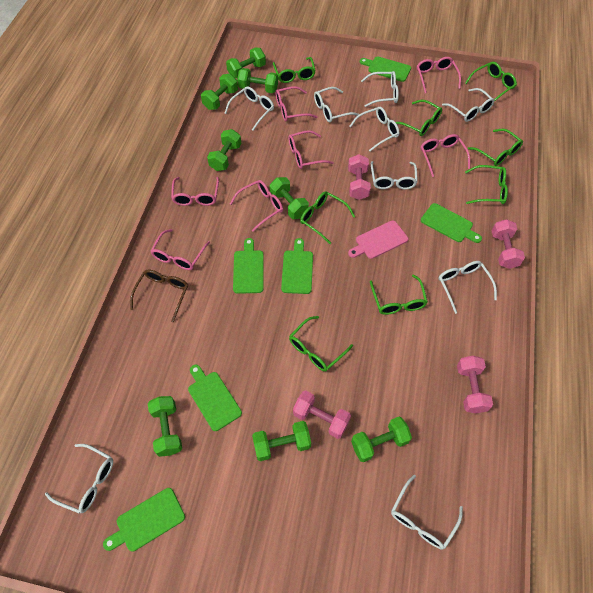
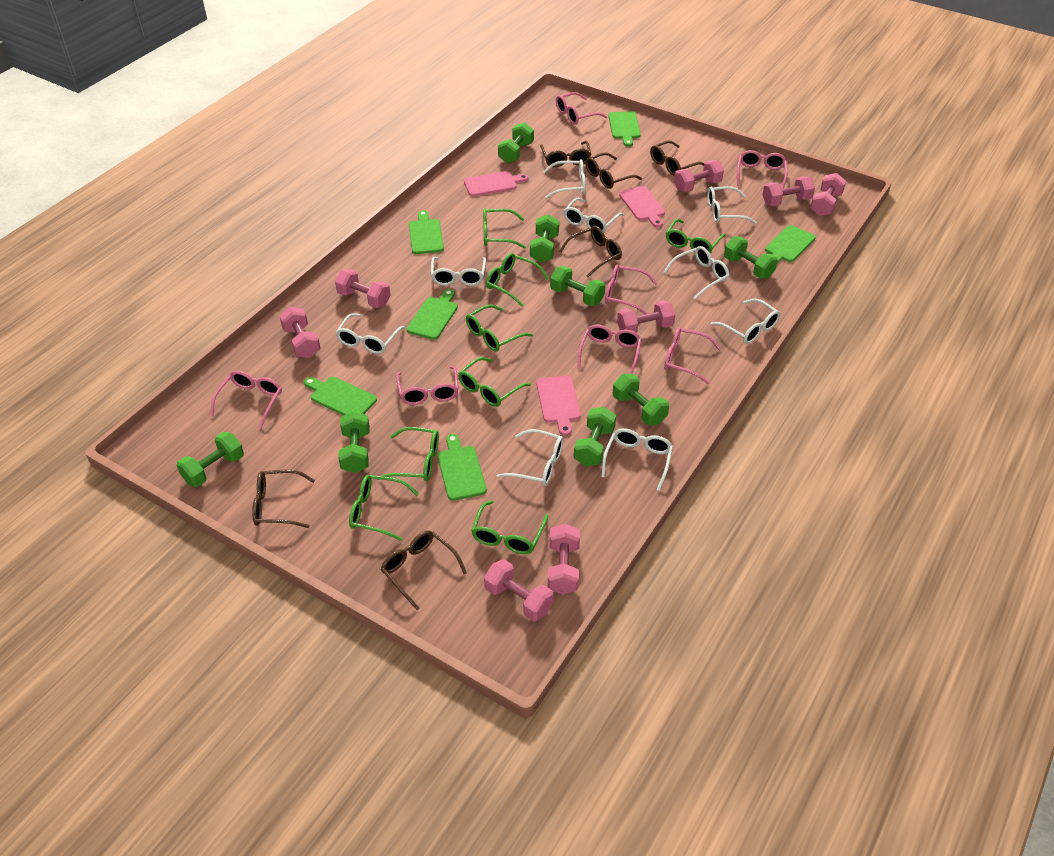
brown glasses: [130,270,188,322] = 1 -> [252,470,315,528] [381,530,467,610] [540,141,591,167] [559,226,622,277] [585,152,642,189] [650,140,704,176] = 6
pink cutting board: [348,220,408,259] = 1 -> [464,171,529,196] [536,376,581,436] [619,186,665,227] = 3
pink dumbbell: [293,391,351,439] [348,154,371,200] [457,356,493,413] [492,219,525,269] = 4 -> [279,307,321,358] [335,269,391,308] [484,559,553,621] [548,523,580,594] [617,300,675,333] [674,160,724,192] [762,176,815,206] [810,173,846,216] = 8

